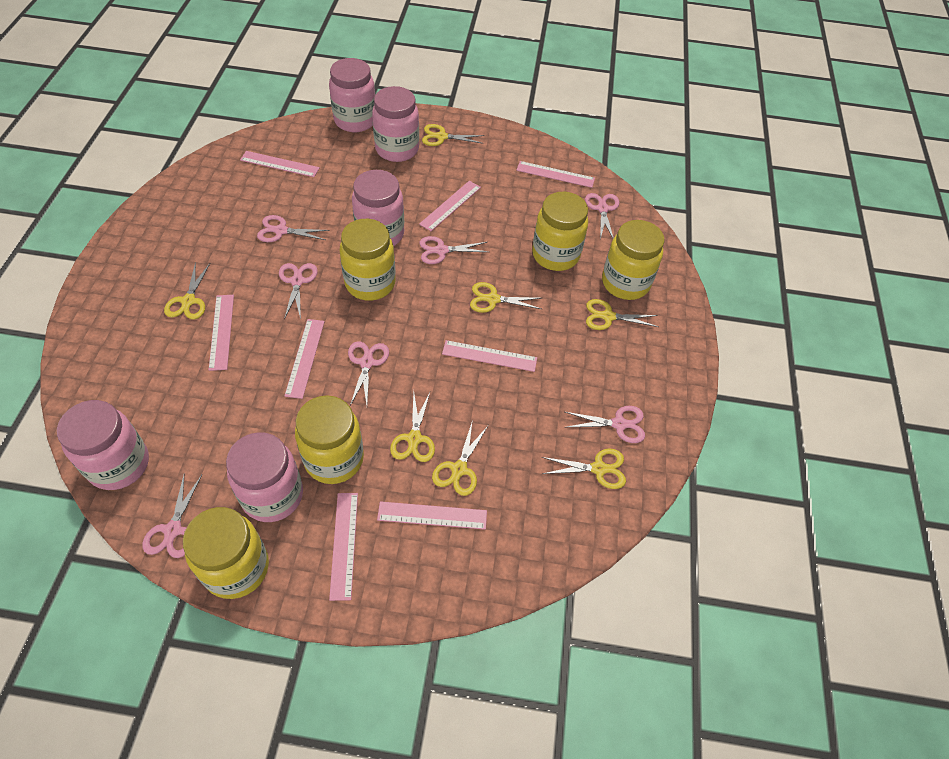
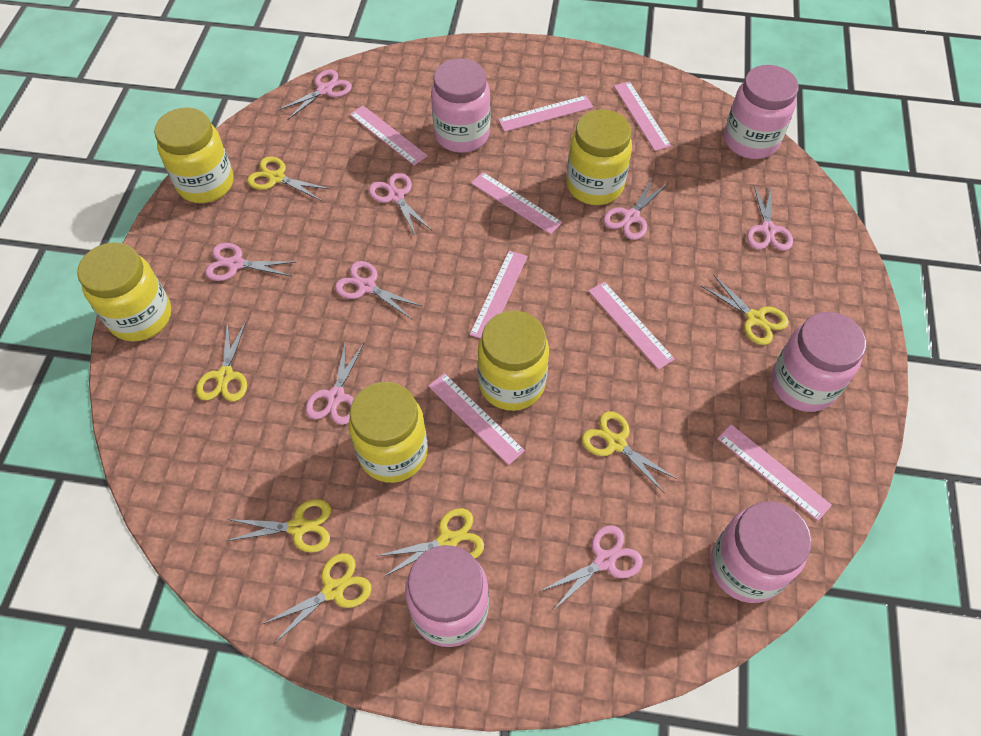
pink scissors: [142,473,202,558] [257,215,329,242] [279,263,318,320] [348,341,389,406] [419,236,488,264] [565,406,645,443] [585,193,619,239] = 7 -> [205,243,295,281] [277,70,352,120] [306,340,364,425] [335,261,422,319] [369,173,431,236] [539,525,643,610] [603,177,667,240] [747,184,793,251] = 8

